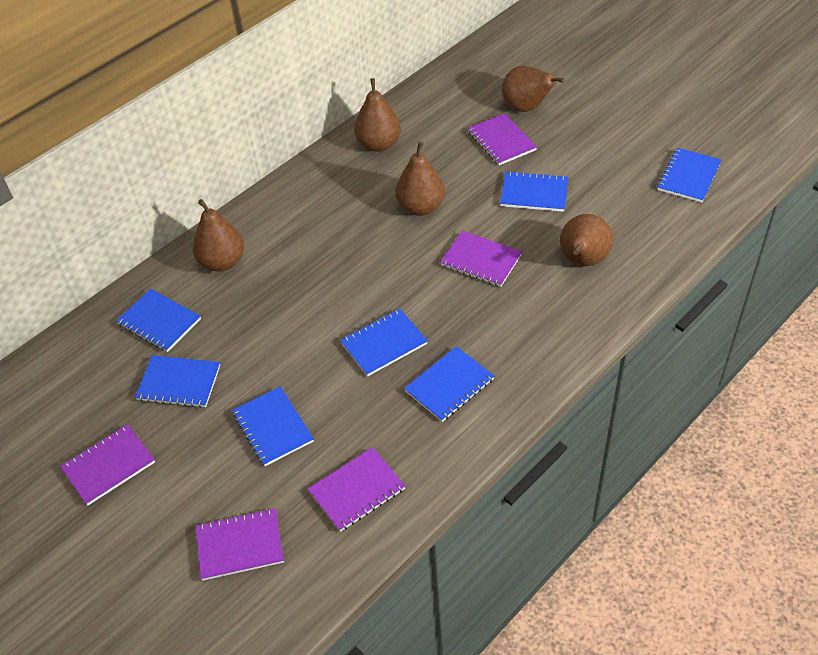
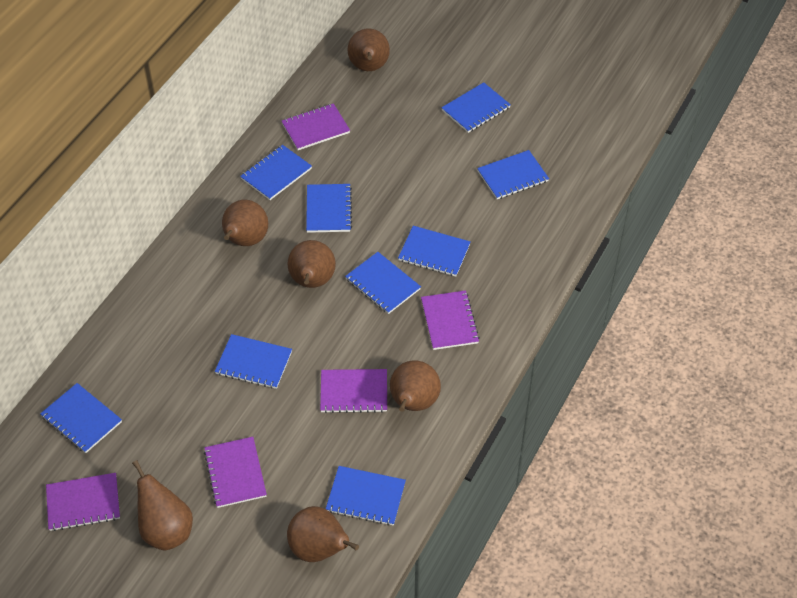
blue notebook: [116,289,201,352] [135,355,220,408] [232,386,314,466] [340,309,428,376] [404,346,494,422] [500,171,568,212] [657,148,721,203] = 7 -> [40,383,122,453] [215,334,292,389] [240,145,312,200] [306,184,352,233] [326,466,406,526] [345,252,421,314] [398,226,470,277] [441,82,511,133] [477,150,549,199] = 9
brown pear: [193,199,244,272] [354,78,401,152] [396,141,445,216] [502,66,565,112] [560,214,613,266] = 5 -> [132,460,193,551] [222,200,268,246] [287,240,336,288] [287,506,359,562] [347,28,390,71] [390,360,441,412] = 6

